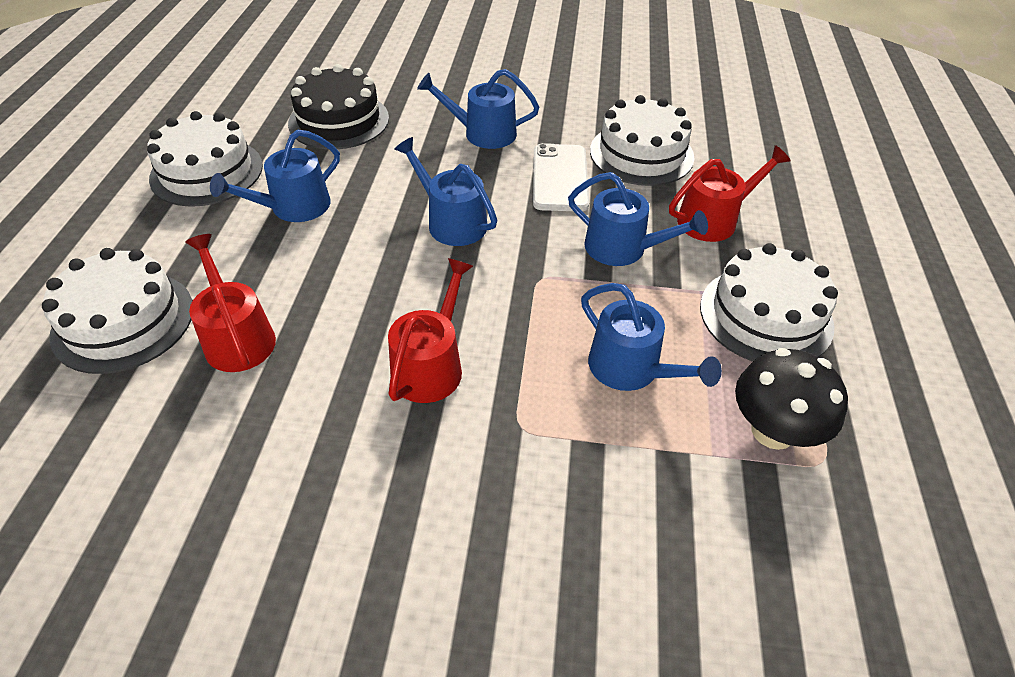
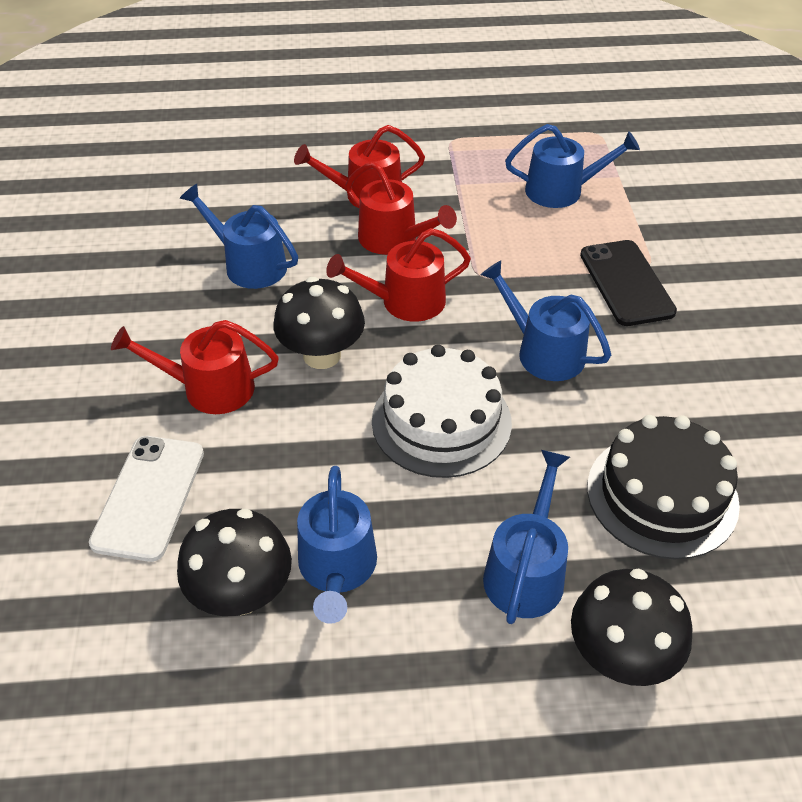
black mushroom: [735,348,848,450] = 1 -> [177,509,292,616] [273,277,365,369] [571,569,693,686] = 3
black phone: none = 0 -> [580,240,677,326] = 1
red watering can: [185,234,276,372] [388,258,473,403] [669,145,791,242] = 3 -> [111,320,279,414] [294,125,425,208] [326,228,471,322] [345,162,457,255] = 4
white cake: [42,248,193,374] [147,111,263,207] [590,95,695,186] [700,243,838,362] = 4 -> [372,345,512,478] = 1

